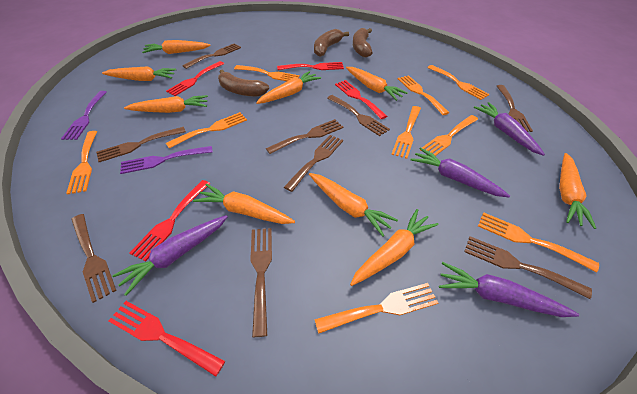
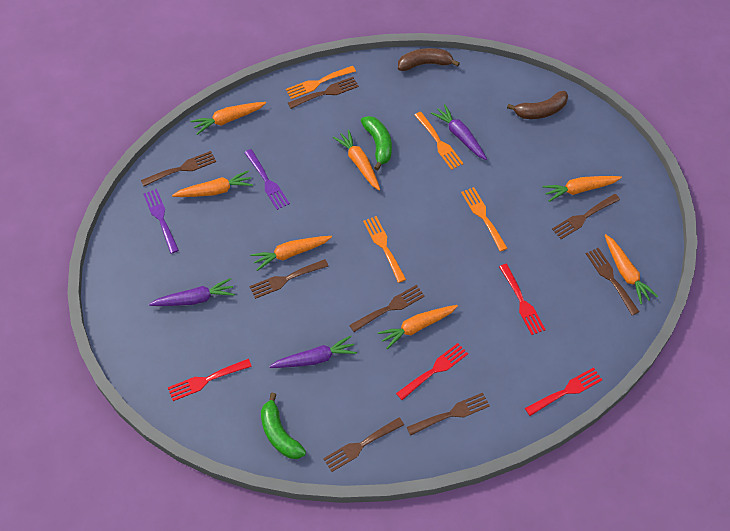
brown banana: [218,70,269,97] [314,29,349,57] [353,28,372,57] = 3 -> [398,48,460,71] [507,91,568,119] = 2
brown fork: [71,214,117,303] [96,127,186,162] [182,43,241,69] [250,228,272,337] [266,119,343,154] [284,135,343,192] [327,95,390,136] [464,236,592,299] [497,85,533,132] = 9 -> [141,151,216,186] [250,259,328,299] [288,77,359,109] [323,417,404,472] [349,285,425,332] [407,393,490,435] [552,194,620,239] [586,248,639,315] = 8
green banana: none = 0 -> [261,393,306,459] [361,116,392,171] = 2
orange carrot: [102,66,176,81] [124,95,208,113] [142,40,211,54] [193,184,295,224] [256,71,321,104] [309,173,398,237] [346,67,408,101] [350,209,439,286] [559,153,596,229] = 9 -> [172,170,253,197] [190,102,266,135] [250,236,332,271] [333,129,380,191] [377,305,458,349] [543,176,622,202] [605,234,658,305] = 7
orange fork: [66,131,97,195] [166,112,247,149] [234,65,300,81] [314,283,438,334] [391,106,421,159] [398,75,449,115] [422,115,478,156] [427,65,490,100] [478,212,599,272] = 9 -> [286,66,356,99] [363,216,406,283] [414,112,463,170] [461,187,507,252] = 4
purple carrot: [112,215,228,296] [411,147,510,197] [439,262,580,317] [474,102,545,156] = 4 -> [149,278,235,306] [269,336,357,368] [431,104,487,160] = 3
red fork: [108,301,225,377] [130,180,210,262] [166,61,224,96] [277,62,344,70] [335,80,387,119] = 5 -> [168,359,252,401] [396,343,468,400] [499,264,546,335] [525,367,602,416] = 4

